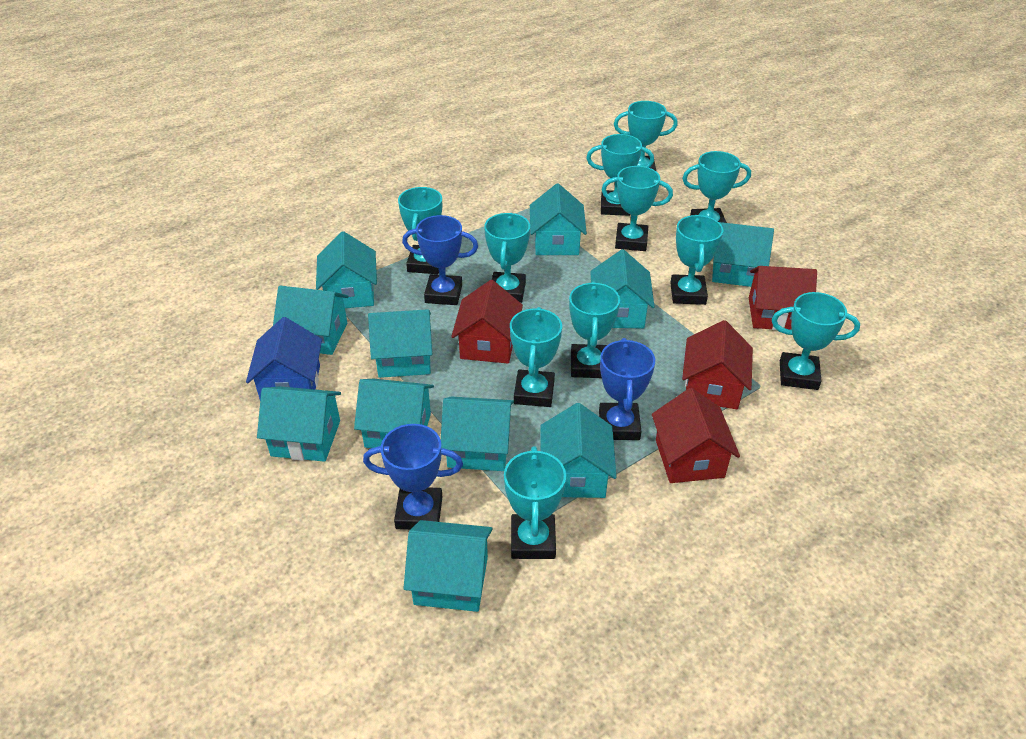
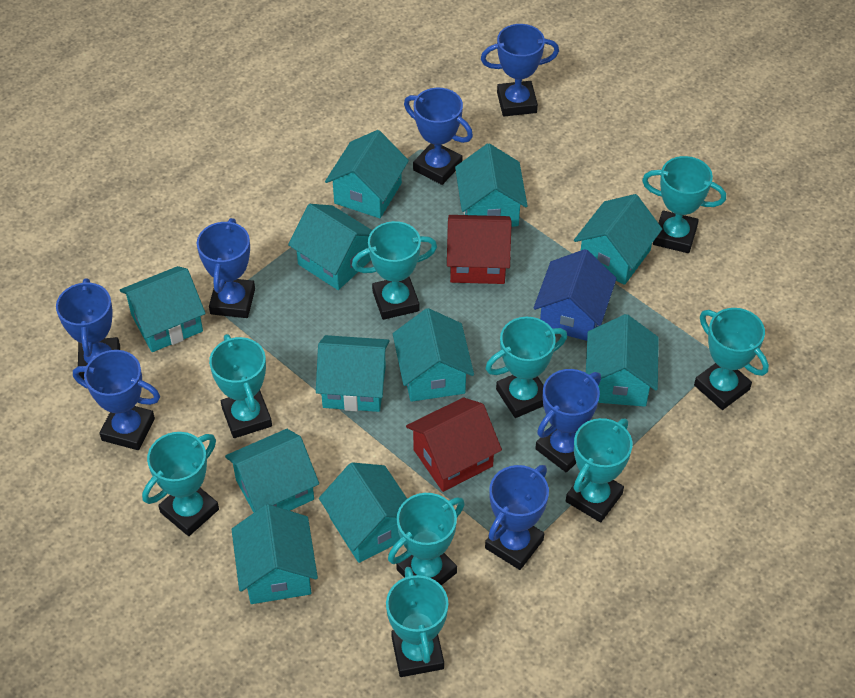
blue trophy: [363,424,463,530] [402,215,478,305] [599,338,655,440] = 3 -> [56,278,120,380] [73,350,160,450] [197,218,255,318] [404,88,473,185] [481,24,559,116] [485,465,549,570] [535,369,601,472] = 7
red house: [451,280,523,364] [652,388,740,483] [682,320,753,409] [749,266,817,330] = 4 -> [406,397,502,492] [447,215,512,284] = 2
turquoise trophy: [398,187,442,274] [484,213,530,303] [504,446,566,559] [510,307,562,407] [569,282,620,378] [586,134,654,216] [602,166,673,251] [614,101,678,171] [670,215,723,305] [682,151,751,223] [772,292,860,390] = 11 -> [142,432,219,536] [209,334,272,438] [352,221,437,320] [386,567,448,677] [388,493,465,585] [485,317,567,418] [566,418,632,523] [642,156,726,253] [694,308,769,410] = 9

